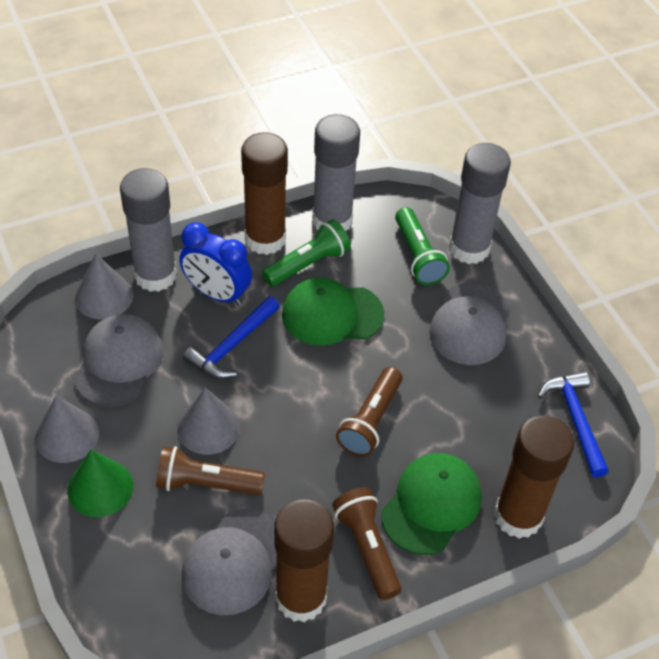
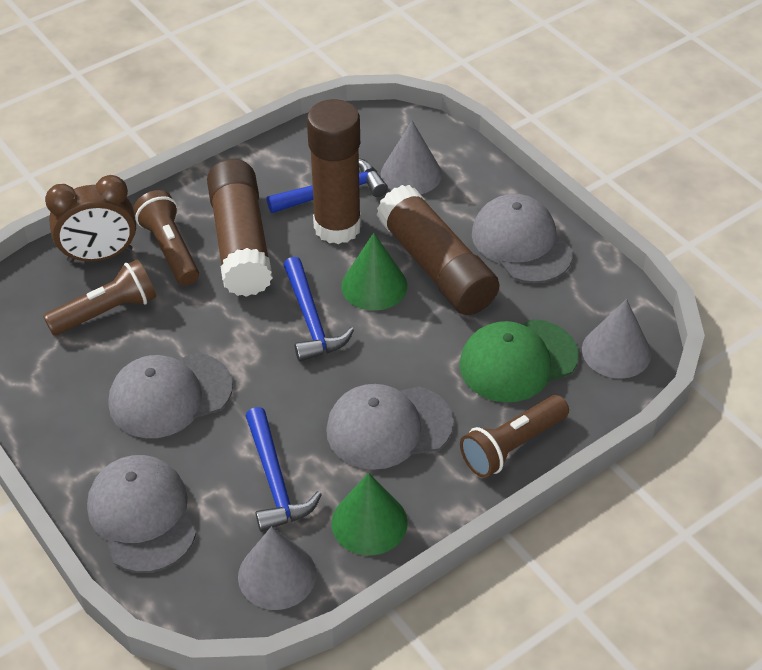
blue clock: [179,222,252,306] = 1 -> none = 0
blue hammer: [183,296,280,379] [538,371,609,478] = 2 -> [246,407,322,532] [267,158,388,213] [283,257,354,362] = 3
brown clock: none = 0 -> [45,175,136,263] = 1
green cap: [282,278,384,346] [381,453,482,555] = 2 -> [459,319,579,402] = 1
green cone: [67,449,133,517] = 1 -> [331,473,408,556] [341,233,407,311] = 2
green flashlight: [262,219,351,287] [395,207,450,285] = 2 -> none = 0
grey cap: [74,314,163,407] [182,508,277,615] [429,283,509,365] = 3 -> [87,455,196,573] [108,353,233,438] [326,384,453,470] [472,194,573,283] = 4
grey glue stick: [120,168,177,292] [312,114,360,232] [449,143,511,264] = 3 -> none = 0

